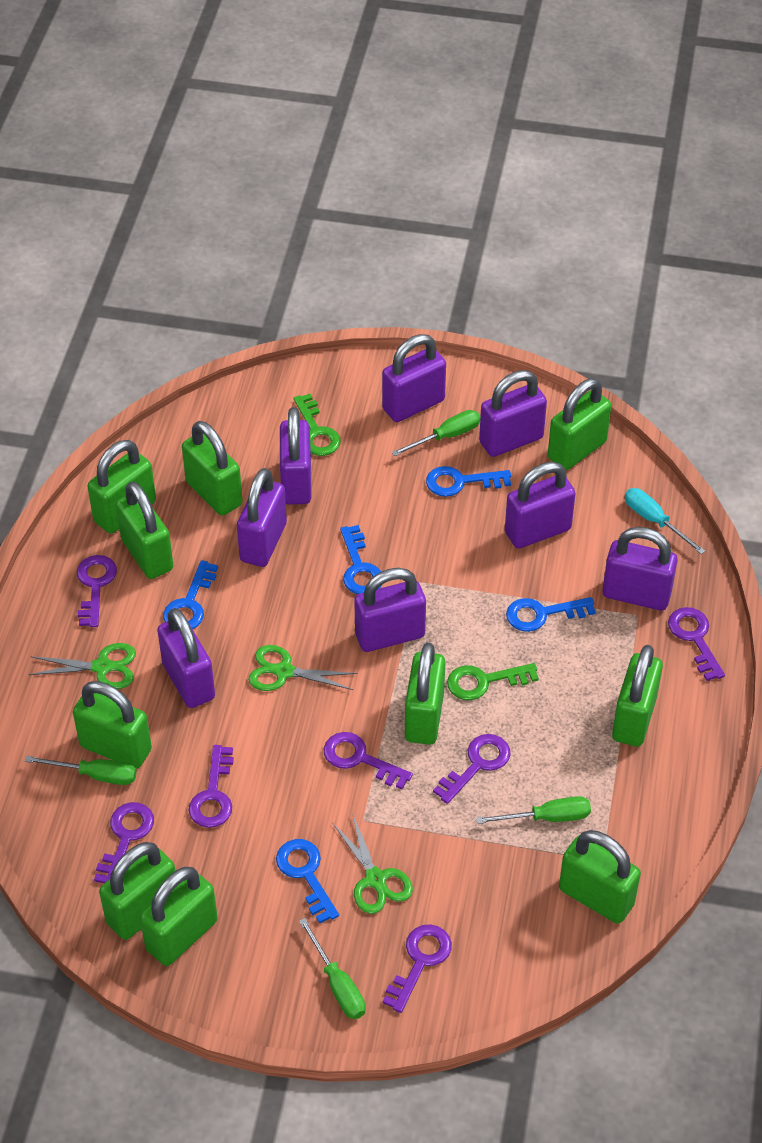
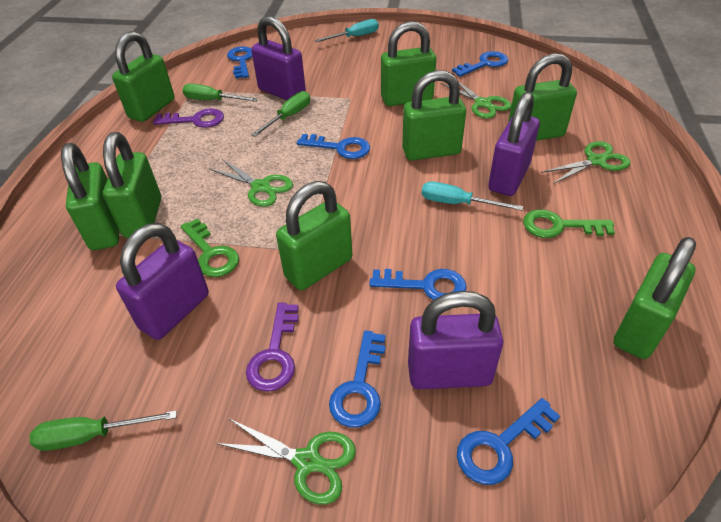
blue key: [163,560,218,629] [276,839,339,923] [340,525,381,594] [426,466,511,497] [506,597,596,632] = 5 -> [227,46,252,78] [297,134,370,159] [329,330,385,428] [369,269,467,300] [452,51,508,77] [457,398,560,485] = 6
green padlock: [73,681,152,769] [87,440,156,534] [99,842,175,940] [116,482,174,579] [140,867,218,966] [182,421,242,516] [405,643,445,745] [548,378,612,470] [559,830,641,924] [612,645,663,747] = 10 -> [61,143,119,250] [103,132,161,238] [112,31,175,122] [276,181,352,290] [381,21,436,106] [402,70,466,160] [508,53,577,141] [614,237,696,359] = 8
green scissors: [28,643,136,689] [248,645,357,691] [332,813,413,914] = 3 -> [210,159,293,207] [216,419,356,505] [441,82,511,119] [541,141,631,184] = 4
green screwdriver: [25,756,137,785] [299,918,366,1019] [392,410,480,456] [476,796,591,824] = 4 -> [29,410,177,451] [183,84,258,102] [251,91,310,137] = 3
purple key: [77,555,117,627] [94,802,154,883] [189,745,234,828] [324,732,413,789] [383,924,452,1013] [433,734,510,804] [668,607,725,681] = 7 -> [153,108,224,128] [246,303,299,392] = 2
purple padlock: [157,608,215,708] [237,468,287,567] [280,407,312,505] [354,568,426,652] [382,334,446,422] [479,370,547,457] [505,462,576,549] [603,527,678,611] = 8 -> [116,223,209,340] [251,16,306,100] [408,291,503,389] [488,92,540,196] = 4
turquoise screwdriver: [625,488,705,554] = 1 -> [315,19,379,42] [422,182,523,211] = 2

